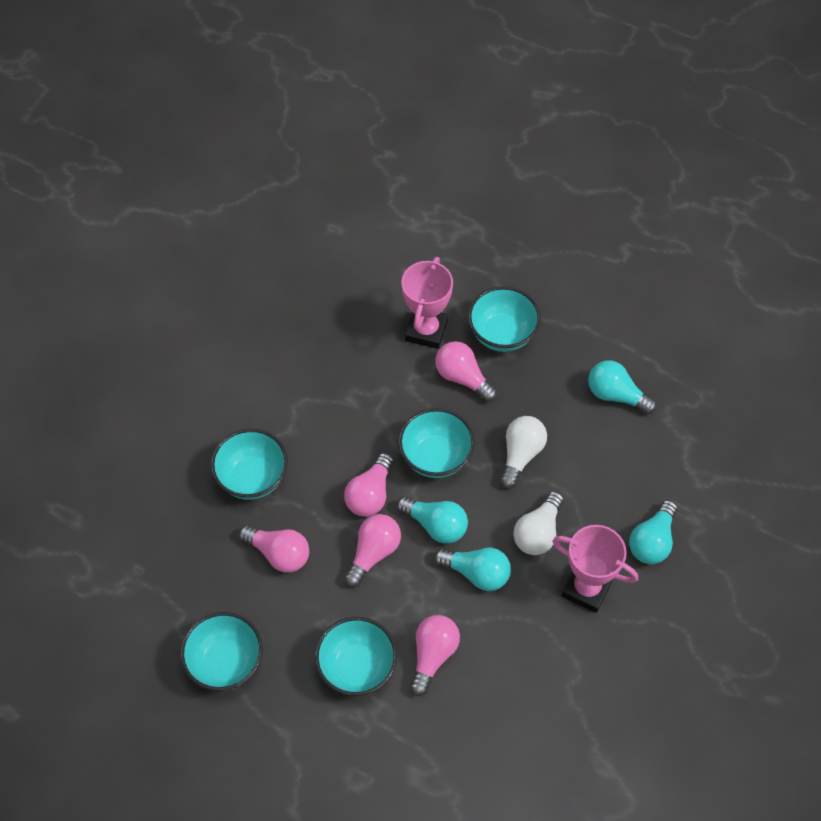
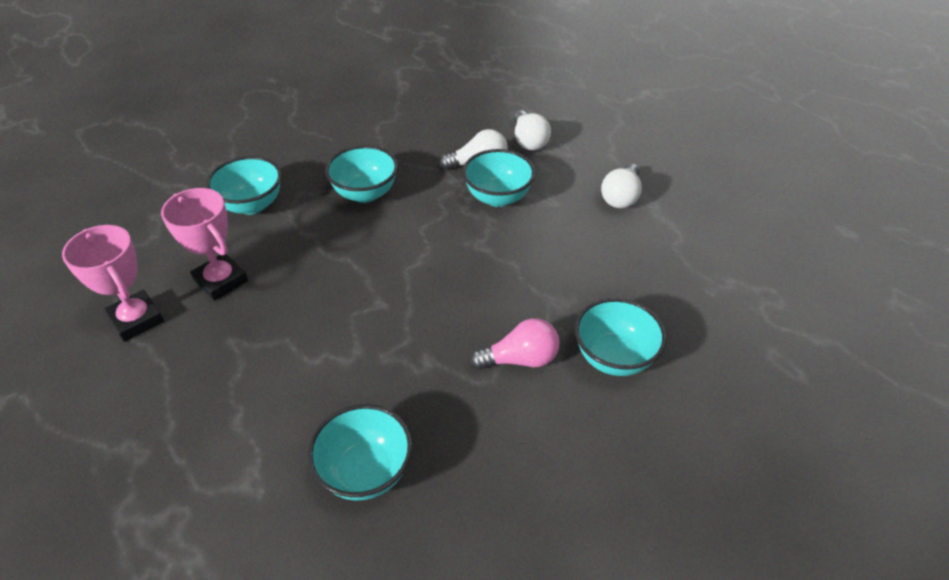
pink light bulb: [239,525,309,573] [344,453,394,517] [344,514,401,587] [410,615,460,696] [435,341,497,402] = 5 -> [470,318,560,370] = 1
turquoise light bulb: [396,496,468,544] [434,548,511,591] [588,360,657,415] [629,500,678,564] = 4 -> none = 0
white light bulb: [500,416,547,489] [513,491,564,555] = 2 -> [440,129,508,170] [514,110,551,150] [601,163,642,208] = 3

